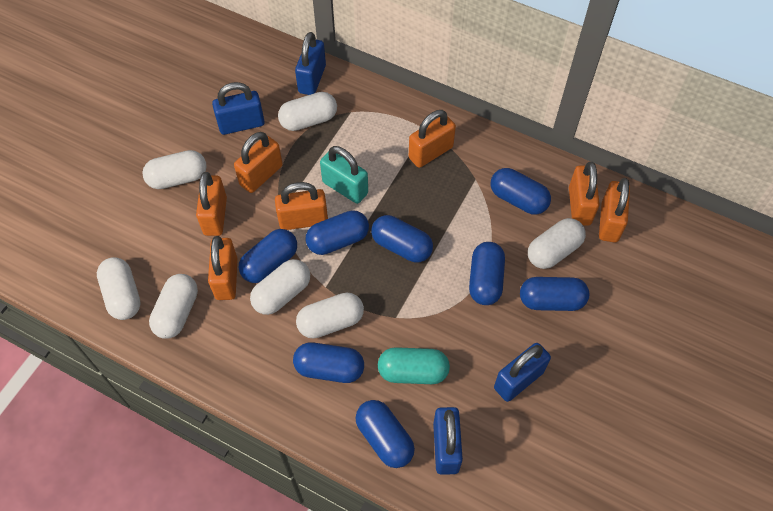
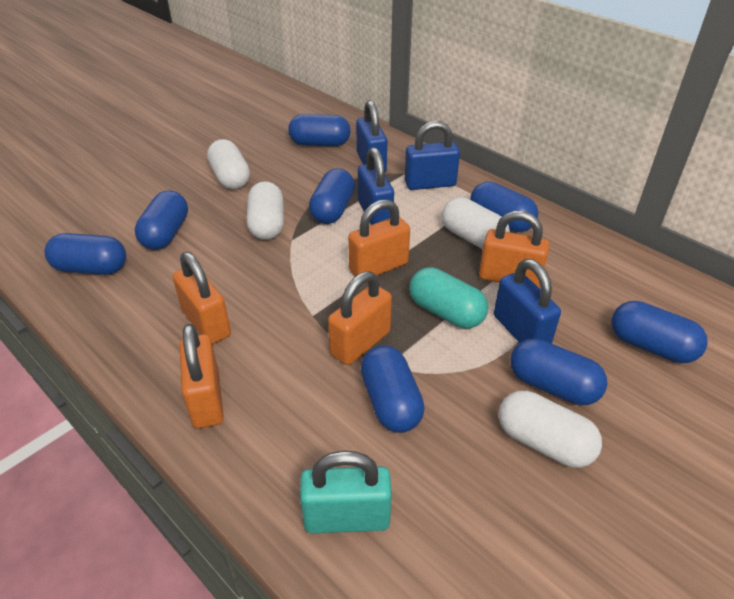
orange padlock: [196,172,227,236] [208,236,238,300] [234,132,283,193] [275,182,328,230] [409,110,456,168] [569,162,600,226] [599,178,630,242] = 7 -> [173,252,231,344] [179,324,224,429] [328,271,392,365] [348,199,410,276] [479,211,549,287] = 5
white capsule: [97,257,141,320] [142,150,207,189] [149,274,198,339] [250,259,310,315] [278,92,337,131] [296,293,364,339] [528,218,586,269] = 7 -> [207,139,250,189] [247,181,284,240] [442,197,510,249] [499,391,602,468] = 4

